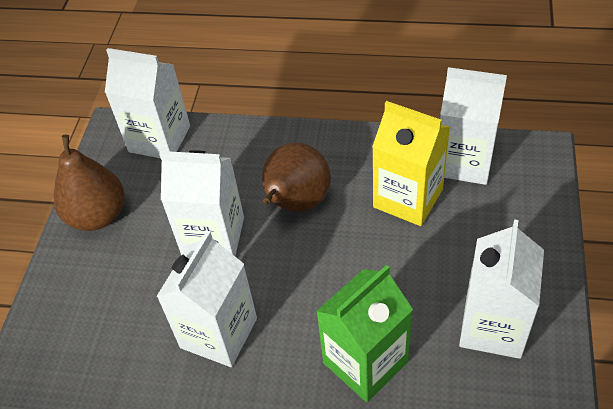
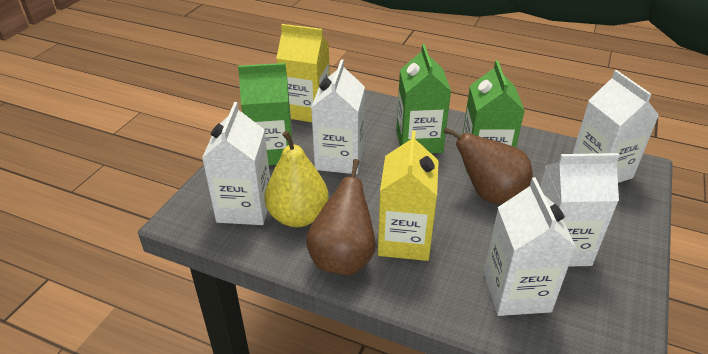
green carton: [316,265,413,402] = 1 -> [238,63,292,165] [396,44,451,153] [463,60,525,174] = 3
yellow carton: [372,101,450,226] = 1 -> [276,24,330,122] [378,131,439,261] = 2
yellow pear: none = 0 -> [265,131,329,227] = 1

